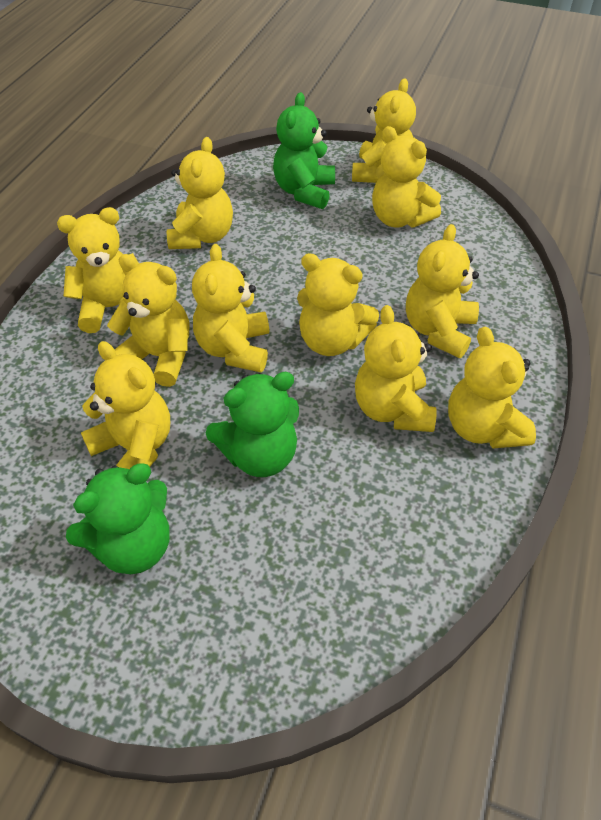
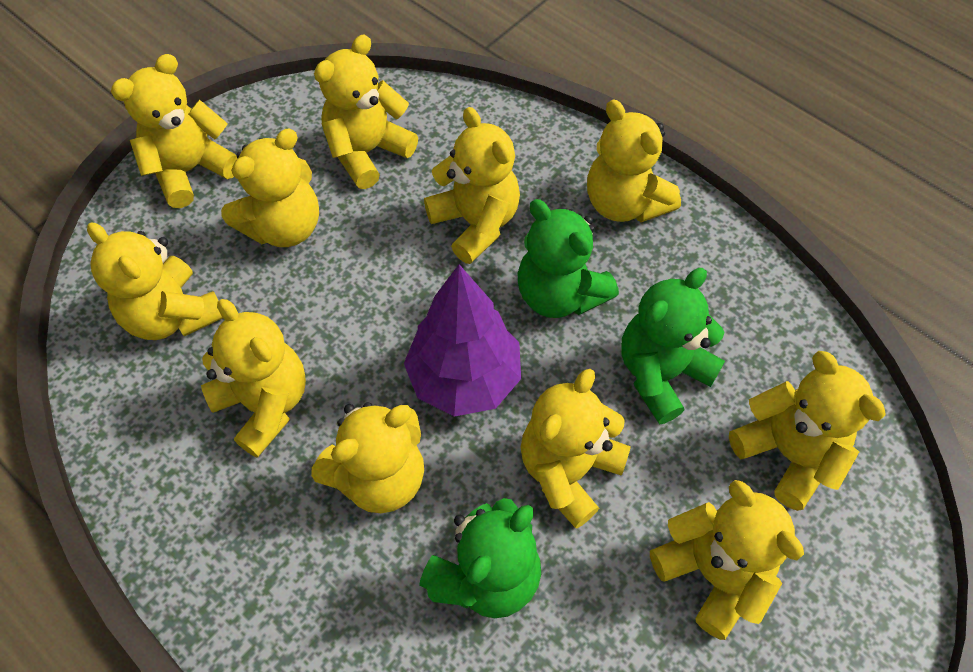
purple tree: none = 0 -> [404,264,521,417] = 1

